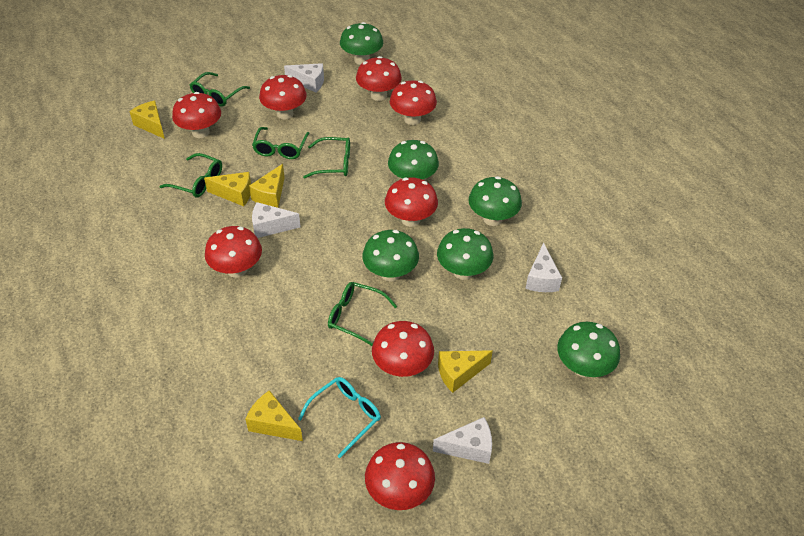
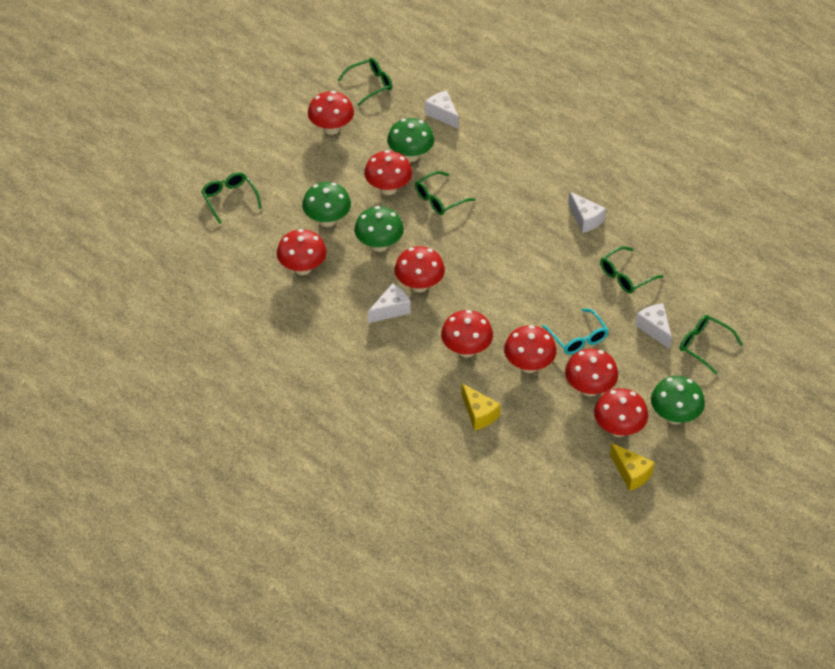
green mushroom: [340,22,383,65] [362,230,419,282] [388,140,439,179] [437,228,493,280] [468,176,522,226] [557,322,620,377] = 6 -> [302,182,351,227] [354,206,404,252] [387,118,434,162] [651,376,705,424] = 4
yellow cheese: [129,101,165,139] [204,172,251,206] [245,390,303,441] [249,164,285,208] [438,350,493,393] = 5 -> [462,383,501,431] [610,443,655,491] = 2

